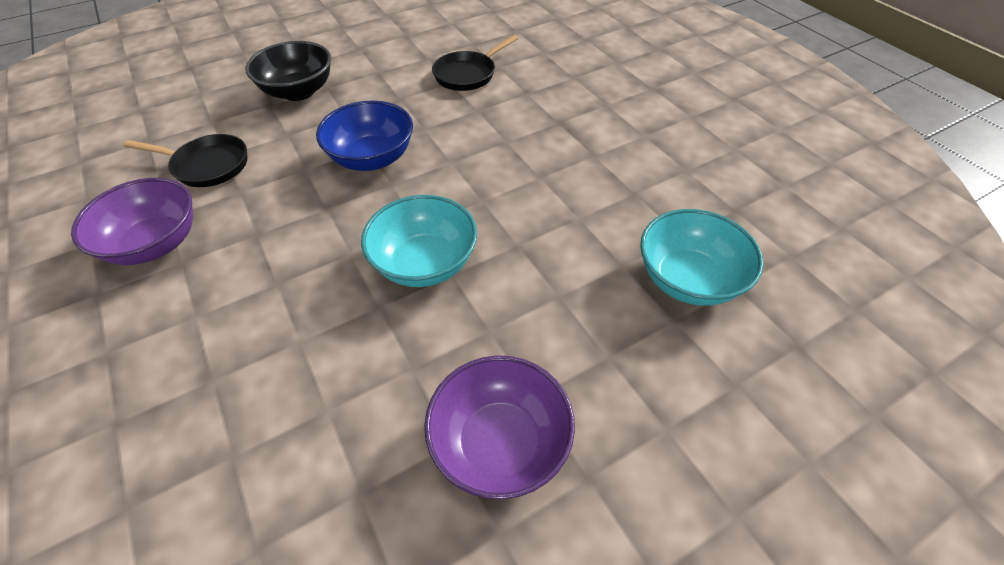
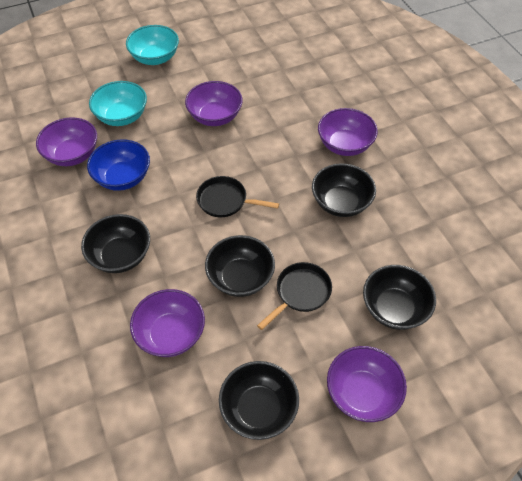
black bowl: [245,41,331,101] = 1 -> [81,214,150,273] [205,235,275,297] [219,361,299,440] [312,163,376,217] [363,265,436,330] = 5
purple bowl: [71,178,193,265] [424,355,575,499] = 2 -> [36,117,97,166] [130,289,205,357] [185,81,243,126] [318,108,378,156] [327,346,407,422] = 5

